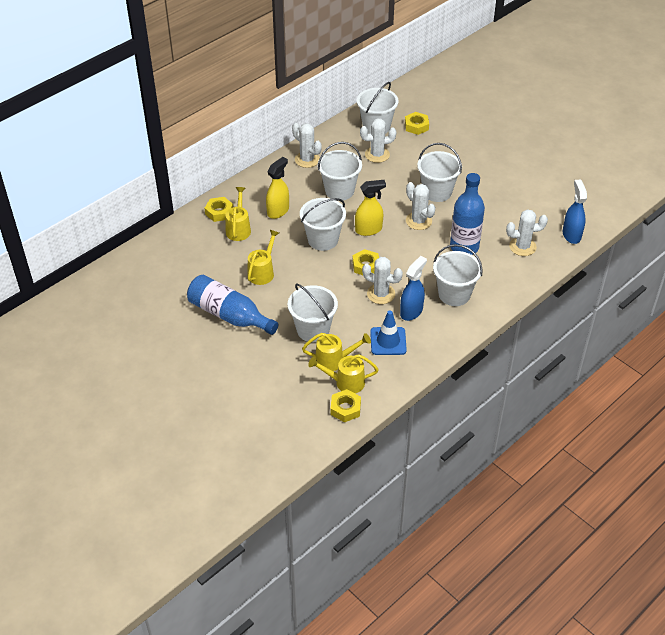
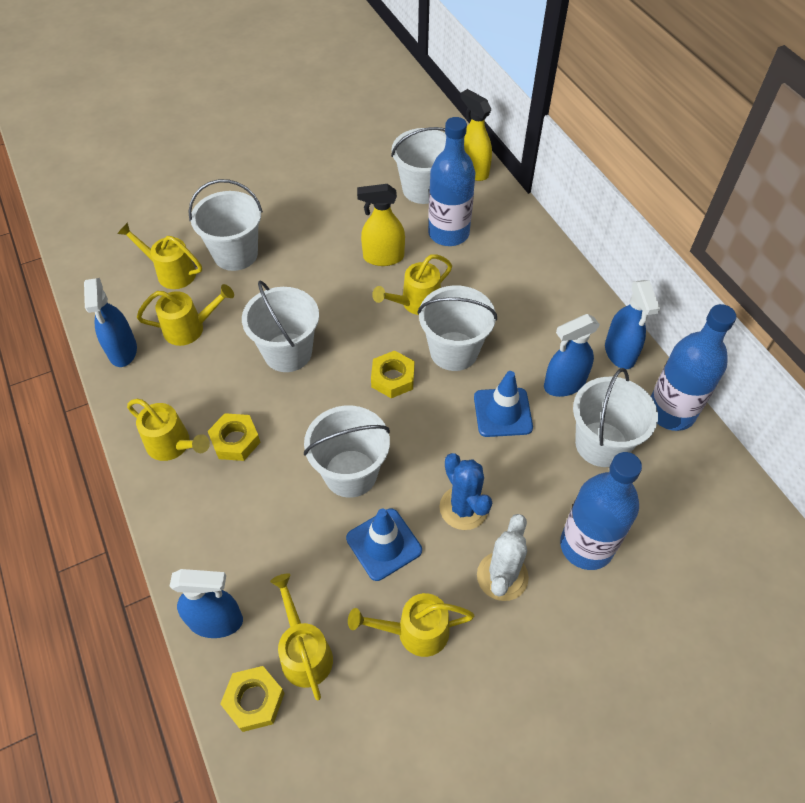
blue bottle: [187,275,279,335] [450,173,485,255] = 2 -> [428,117,475,246] [560,452,642,570] [651,304,736,431] = 3
blue cactus: none = 0 -> [439,453,492,530] = 1
blue spray bottle: [400,256,427,321] [563,180,587,244] = 2 -> [84,278,137,367] [170,569,243,638] [544,314,600,397] [605,280,660,369] = 4
blue traffic cone: [370,311,407,355] = 1 -> [346,508,422,581] [474,371,533,437] = 2
white cactus: [292,123,322,168] [360,118,396,163] [362,257,403,304] [406,182,436,230] [506,209,548,256] = 5 -> [477,514,529,601] = 1
yellow nut: [204,197,233,222] [331,389,361,422] [352,249,379,275] [405,112,429,135] = 4 -> [208,413,261,461] [220,666,285,732] [371,350,415,398] = 3
yellow watering can: [225,187,251,241] [248,230,279,285] [302,333,371,371] [308,354,379,393] = 4 -> [117,222,202,289] [127,399,210,461] [137,284,234,346] [270,573,333,700] [348,593,474,657] [372,254,452,315] = 6

